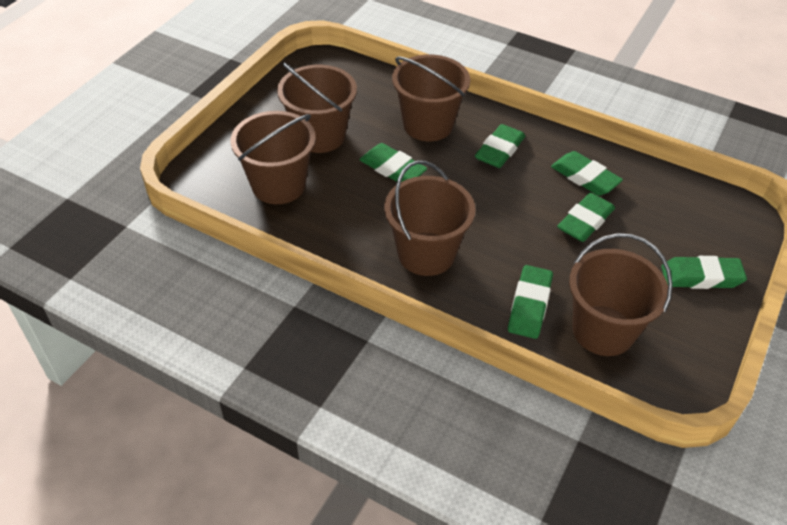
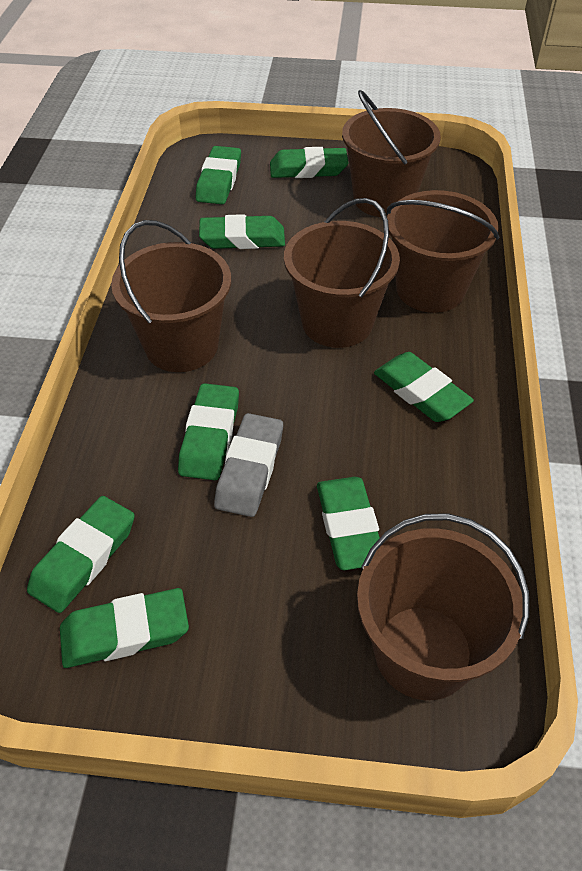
green eraser: [359,143,427,182] [475,124,525,168] [508,265,553,339] [551,151,623,196] [557,193,615,242] [661,256,747,289] = 6 -> [27,496,135,613] [60,588,189,668] [178,383,239,480] [196,146,241,204] [199,214,285,249] [270,147,348,178] [317,477,380,570] [374,352,474,422] = 8
grey eraser: none = 0 -> [214,413,283,517] = 1

